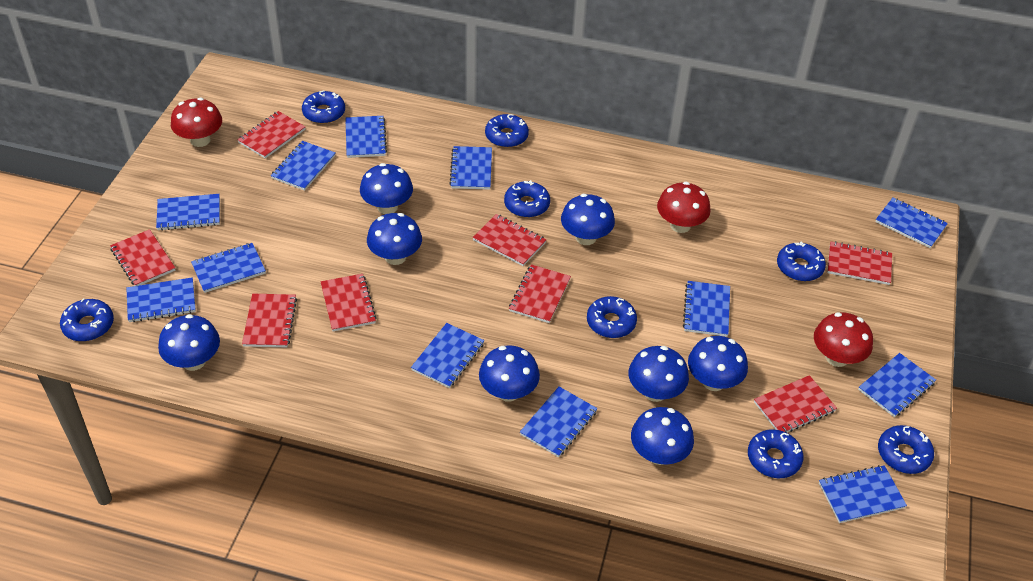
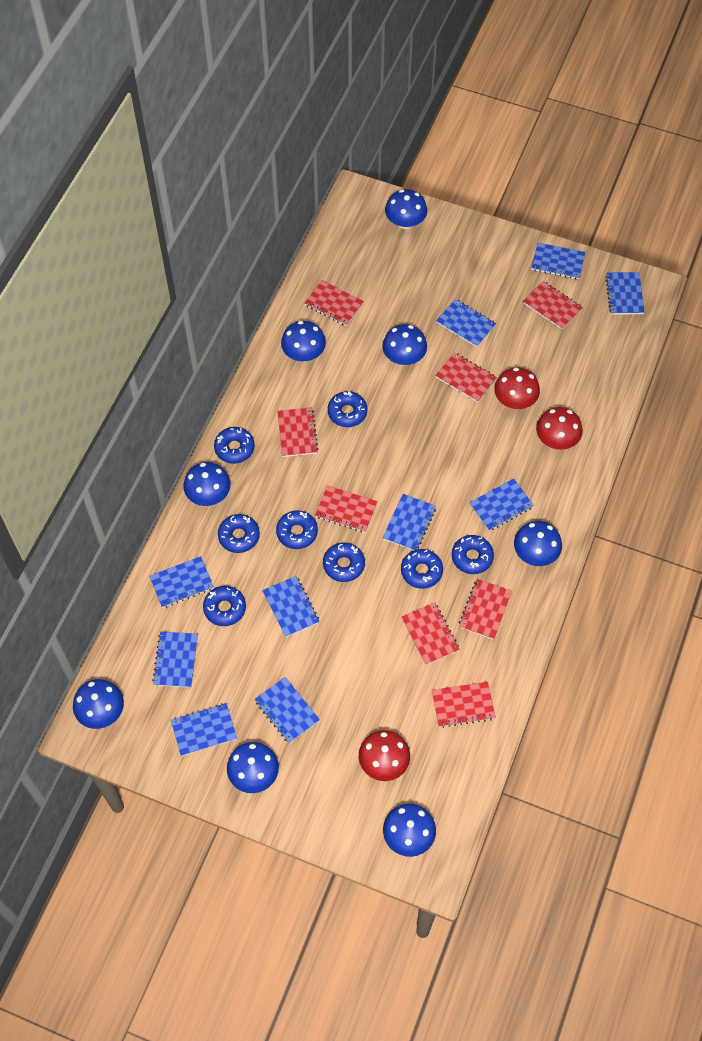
blue notebook: [126,277,196,322] [156,194,220,231] [191,243,266,293] [271,141,335,191] [345,116,387,158] [411,323,485,388] [449,146,492,190] [520,387,598,457] [683,281,730,337] [819,465,907,523] [858,353,936,417] [875,198,948,248] = 12 -> [149,556,214,608] [152,631,198,688] [171,703,237,756] [254,677,320,743] [262,576,320,637] [383,494,436,551] [436,299,496,347] [469,479,534,531] [531,243,585,279] [605,272,645,315] = 10

